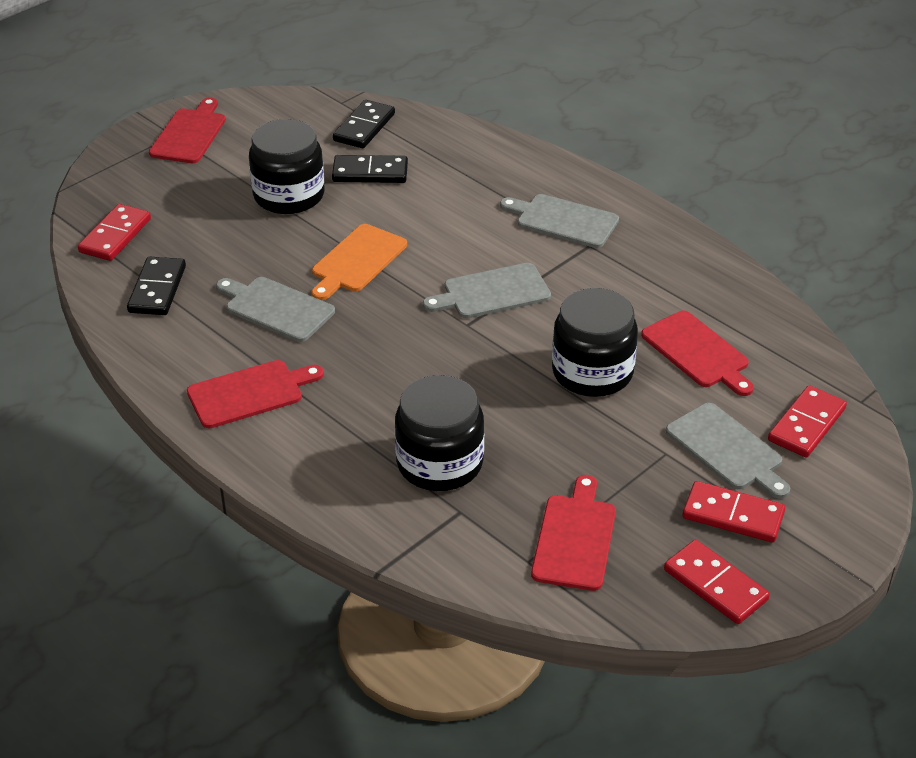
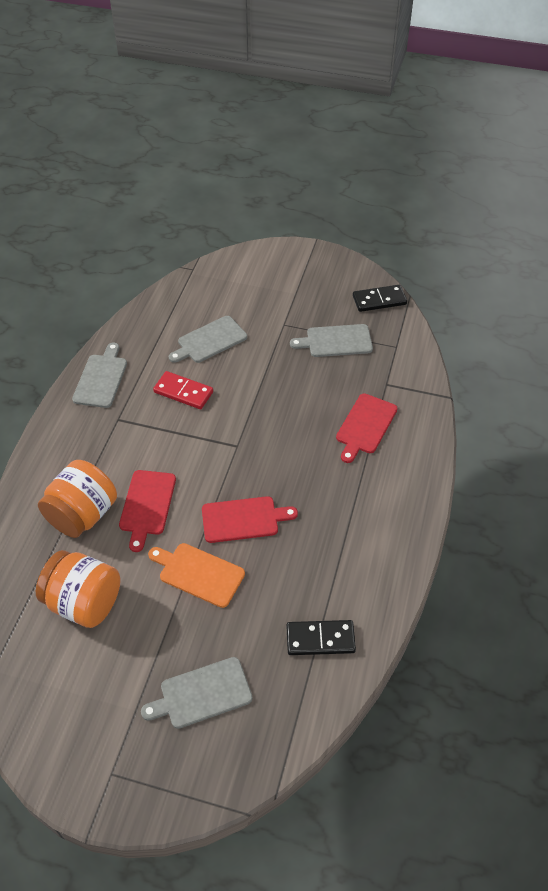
black domino: [127,256,186,315] [332,155,408,183] [333,100,395,148] = 3 -> [286,620,356,655] [353,285,407,312] = 2
black jar: [249,119,324,214] [395,375,484,491] [552,288,638,397] = 3 -> none = 0
orange jar: none = 0 -> [36,550,120,628] [38,460,117,538] = 2
red cutting board: [149,97,226,163] [187,360,324,428] [531,475,616,591] [641,311,754,396] = 4 -> [119,470,176,552] [202,496,298,543] [336,393,398,463] = 3
red domino: [78,204,151,261] [664,540,770,624] [682,481,785,543] [768,385,847,457] = 4 -> [153,371,213,409] = 1

